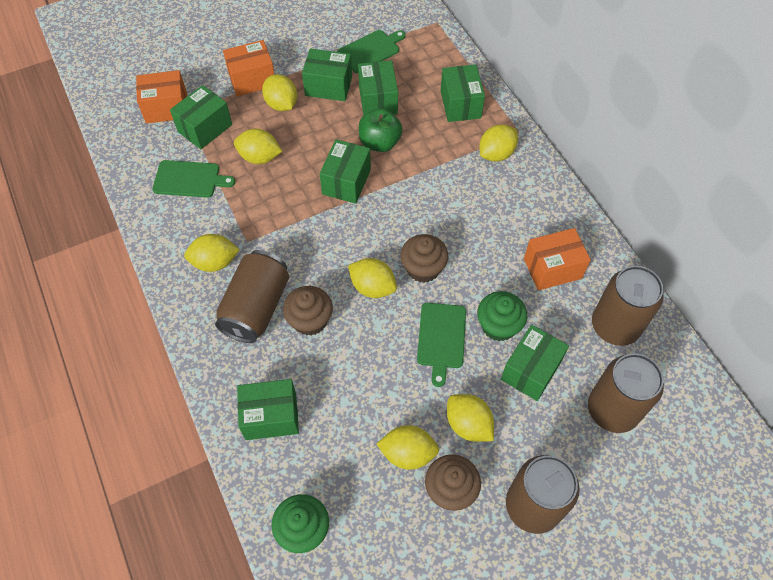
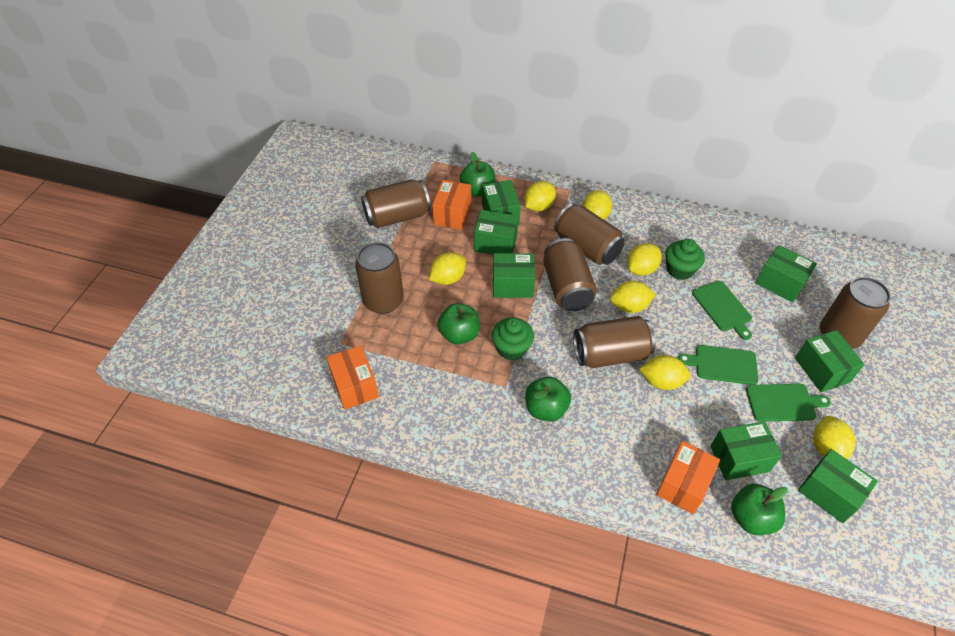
brown can: [215,250,289,343] [506,455,580,534] [588,353,664,433] [592,266,664,346] = 4 -> [355,242,404,314] [361,179,431,228] [543,238,597,311] [554,204,625,265] [573,316,656,368] [820,277,891,349] = 6
brown cupcake: [283,286,333,336] [401,234,449,283] [425,454,481,511] = 3 -> none = 0
green apple: [359,108,402,152] = 1 -> [437,303,480,345] [460,152,495,196] [525,377,571,422] [731,484,788,535] = 4

